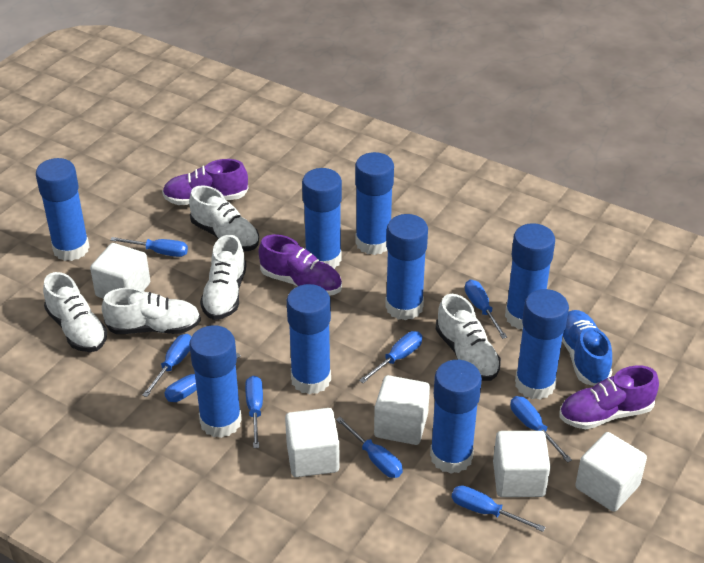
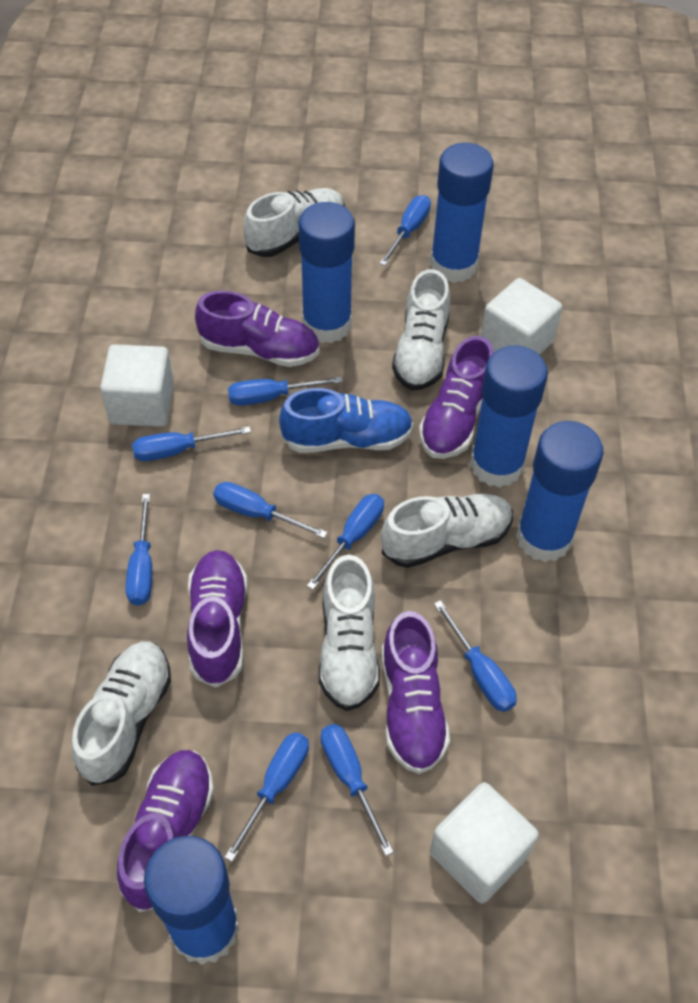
blue glue stick: [36,158,90,261] [189,325,242,438] [287,284,331,395] [302,168,342,269] [355,152,394,255] [385,214,428,320] [430,360,482,474] [505,223,555,329] [515,289,569,400] = 9 -> [144,836,239,965] [298,202,355,343] [430,143,494,283] [470,346,548,488] [516,421,603,562] = 5
purple shoe: [162,159,248,205] [258,234,342,296] [559,366,659,429] = 3 -> [117,750,214,912] [187,550,247,687] [195,291,320,367] [381,611,450,774] [419,336,494,459] = 5
white cube: [90,243,150,299] [285,408,340,477] [374,375,430,445] [493,431,550,497] [575,432,647,512] = 5 -> [100,344,174,427] [430,782,539,904] [481,278,562,355] = 3

